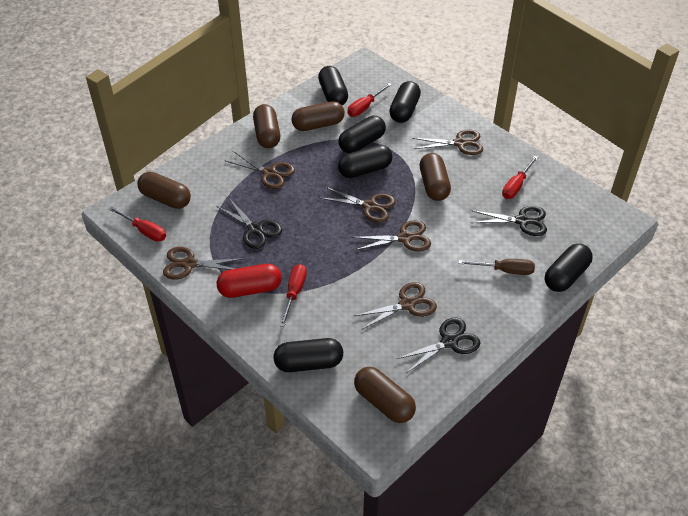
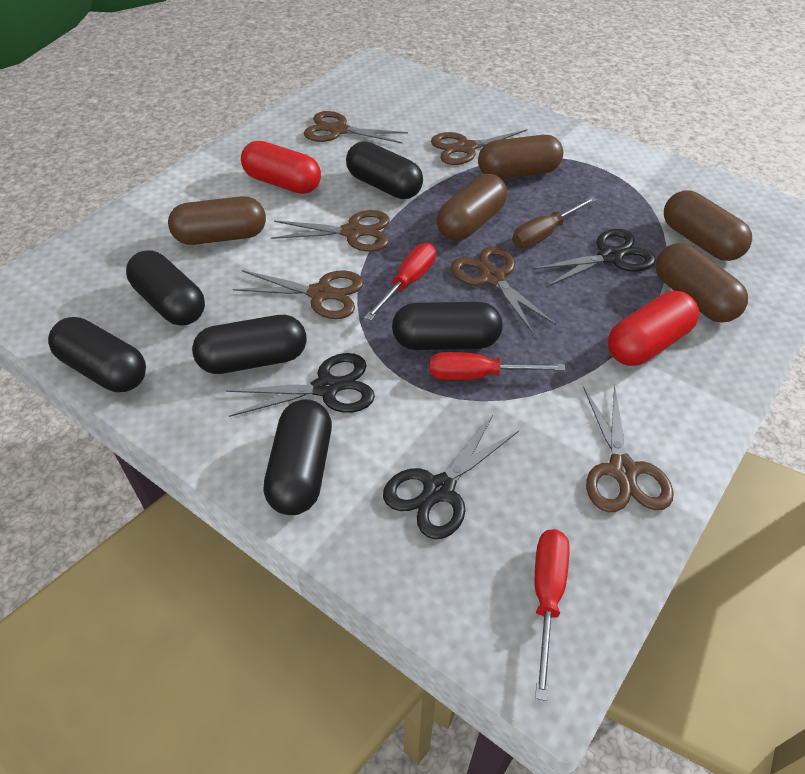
red capsule: [217,264,282,298] = 1 -> [241,141,321,194] [608,291,699,366] = 2
red screwdriver: [109,206,166,242] [280,264,307,327] [347,83,392,117] [502,156,538,199] = 4 -> [364,243,436,321] [430,352,565,380] [535,529,570,701] = 3

